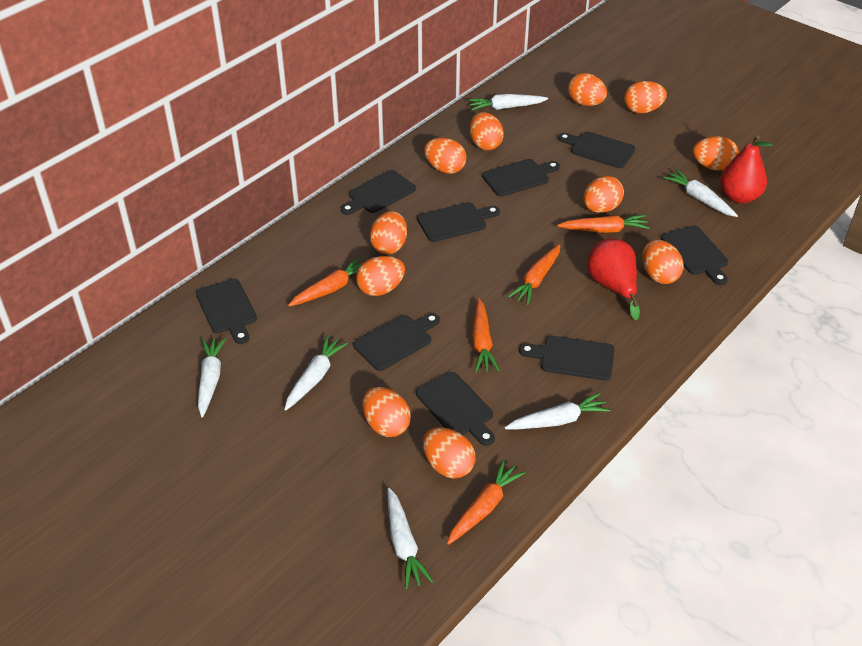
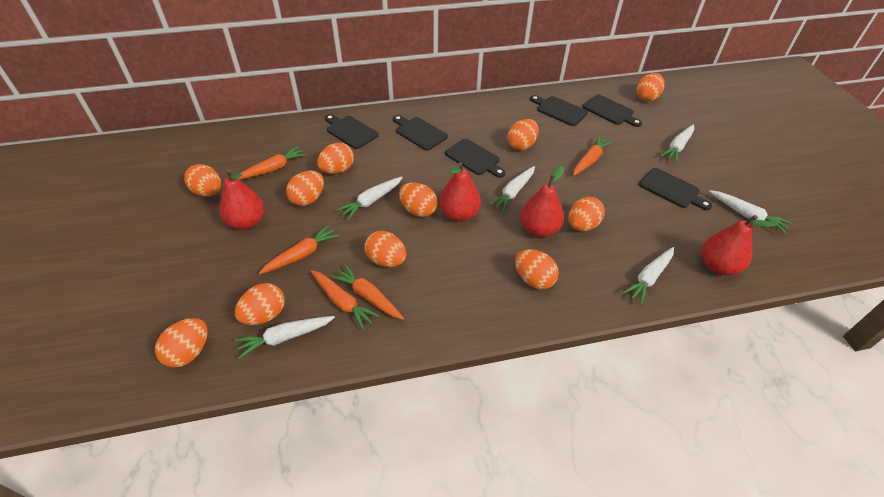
black cutting board: [196,279,257,344] [341,170,416,215] [353,313,440,371] [416,372,495,446] [417,202,500,242] [482,159,560,197] [519,336,615,381] [558,131,635,168] [661,225,728,285] = 9 -> [325,114,379,149] [393,115,448,151] [445,139,506,178] [530,95,588,126] [583,95,642,127] [639,168,712,210] = 6
red pear: [587,239,640,320] [720,136,773,203] = 2 -> [219,169,264,230] [439,162,481,222] [521,166,564,237] [702,215,776,275] = 4

